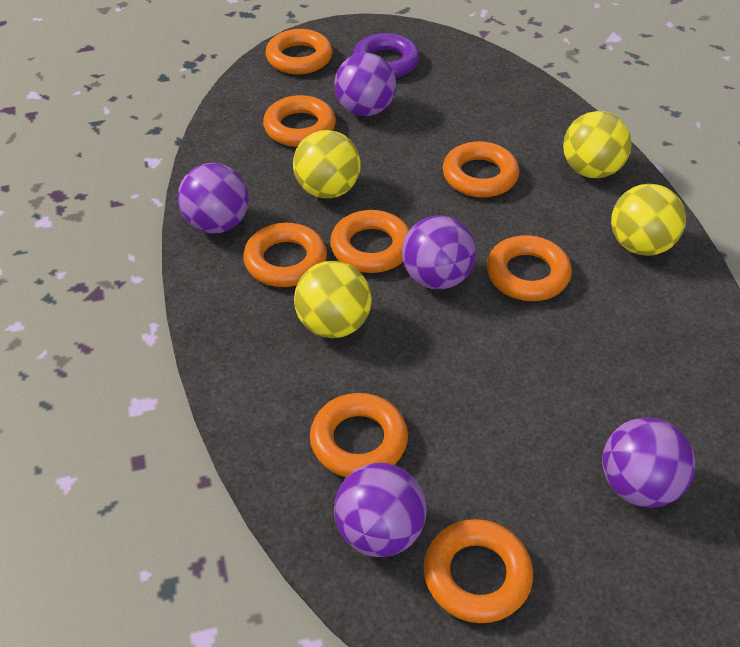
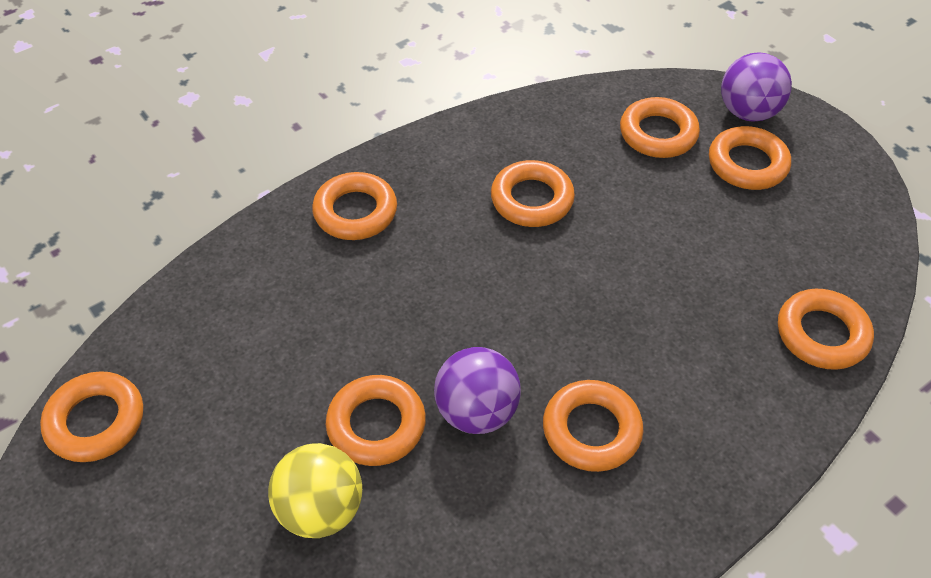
purple ball: [178,163,249,234] [334,53,396,116] [334,463,427,557] [402,215,476,290] [602,417,695,508] = 5 -> [434,347,521,434] [721,52,792,122] = 2
purple ring: [352,33,420,78] = 1 -> none = 0
yellow ball: [293,130,361,198] [294,261,372,338] [563,111,632,178] [611,184,686,256] = 4 -> [268,443,362,538] = 1

